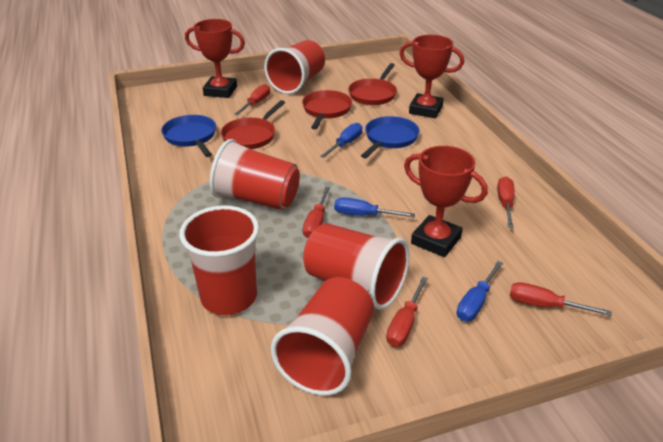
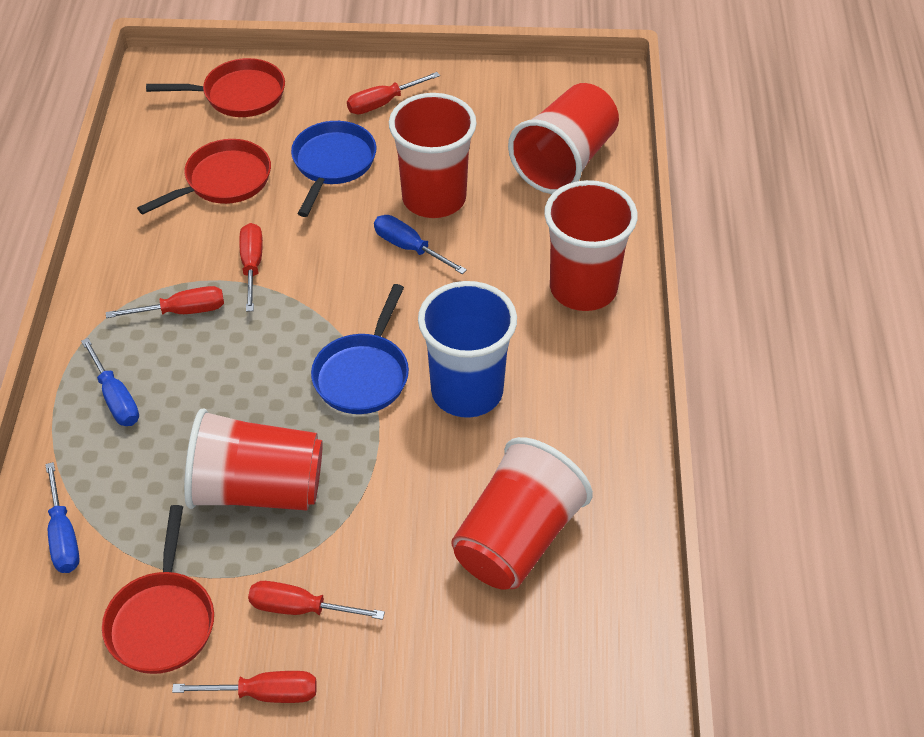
blue cup: none = 0 -> [418,281,517,418] = 1
red trophy: [185,19,245,98] [399,35,464,118] [404,146,488,257] = 3 -> none = 0

